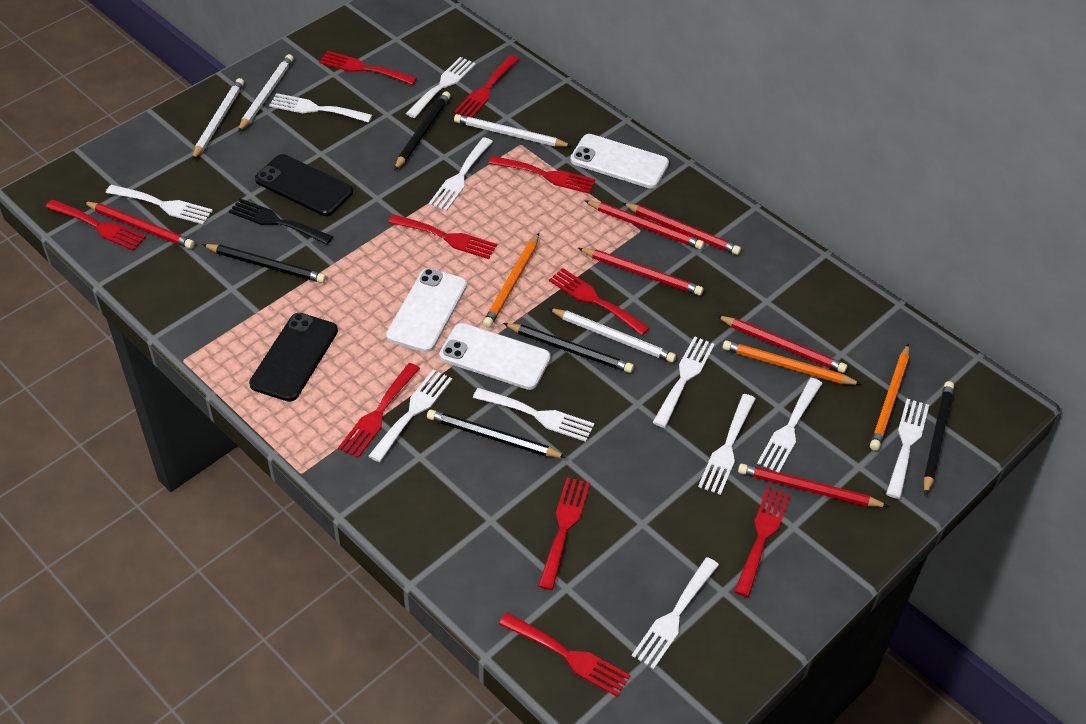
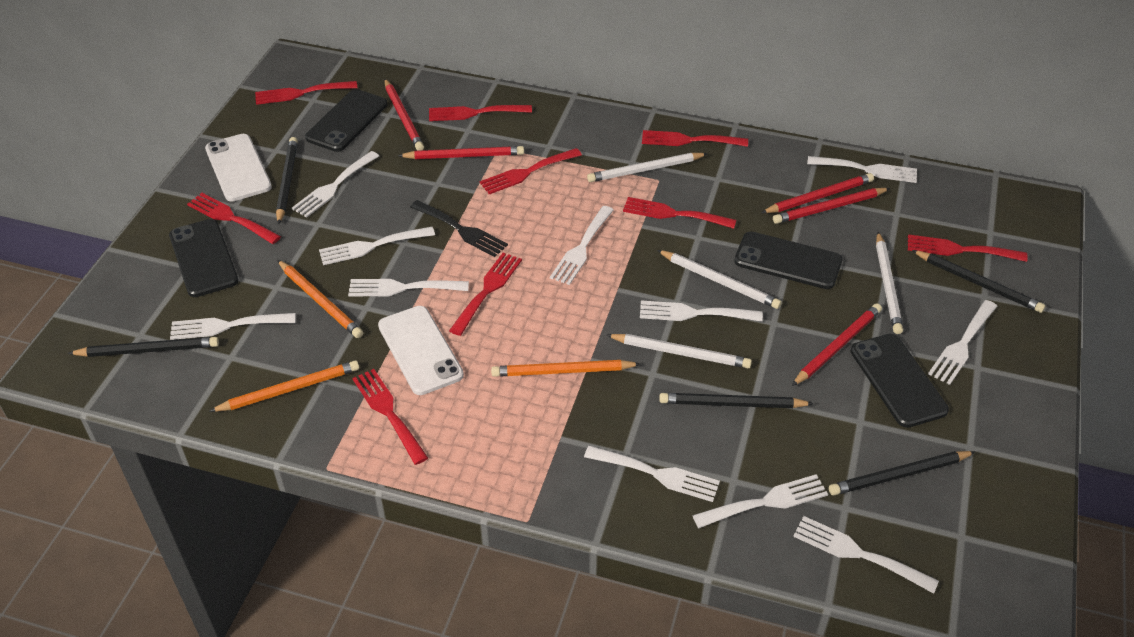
black phone: [249,313,338,402] [255,154,353,216] = 2 -> [169,219,238,297] [305,89,387,152] [734,232,842,289] [850,334,949,428] = 4
red fork: [45,200,146,251] [319,51,417,85] [338,363,420,458] [388,214,497,259] [454,55,519,118] [488,156,595,194] [499,612,630,697] [538,477,590,590] [549,268,650,336] [734,486,790,597] = 10 -> [187,193,281,244] [255,81,358,105] [352,369,428,465] [429,105,532,121] [449,253,522,336] [480,148,582,194] [623,197,736,229] [642,130,748,147] [908,234,1028,262] = 9
red pencil: [83,201,195,249] [578,248,703,295] [584,200,704,249] [623,203,741,255] [716,315,847,373] [738,464,889,507] = 6 -> [384,79,424,151] [398,146,524,159] [761,173,874,213] [773,188,890,224] [792,303,882,386] = 5
white phone: [386,268,467,352] [439,323,551,390] [570,134,669,189] = 3 -> [205,134,272,201] [378,306,464,395] = 2

